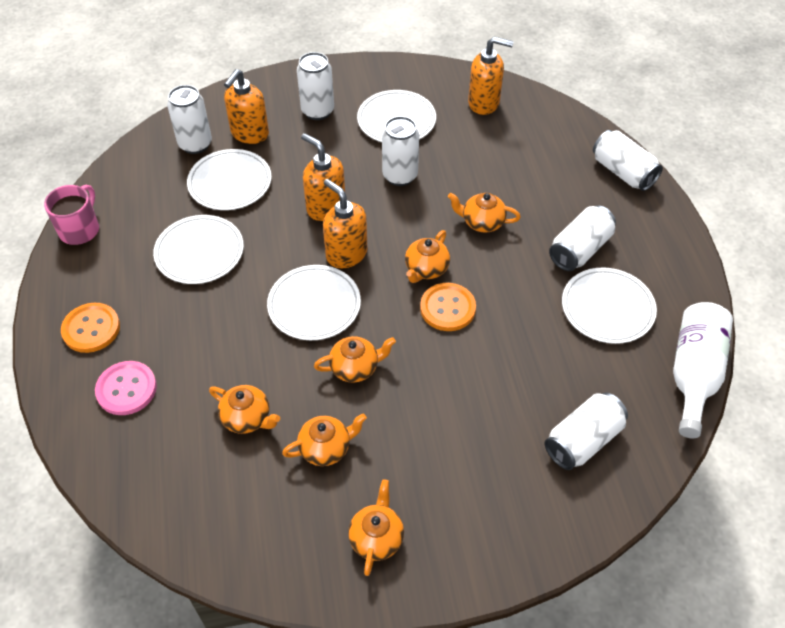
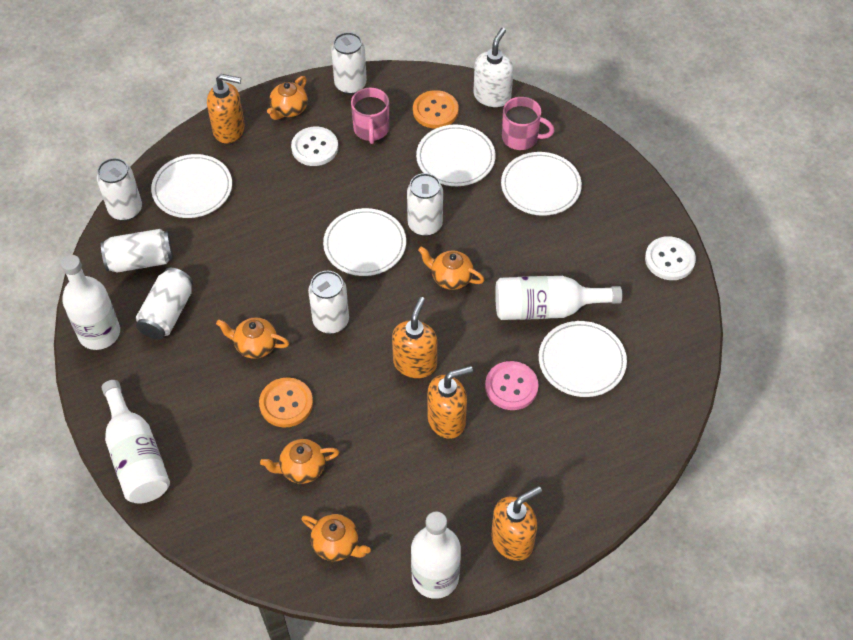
orange teapot: [209,385,280,434] [282,414,367,466] [314,336,396,383] [348,479,404,576] [405,230,450,283] [448,193,521,233] = 6 -> [216,318,289,359] [260,439,339,484] [267,76,308,120] [301,514,371,561] [418,246,484,290] = 5
pink mug: [44,185,99,245] = 1 -> [351,88,389,144] [502,97,555,150] = 2
white bottle: [673,302,733,438] = 1 -> [61,255,120,350] [102,380,170,503] [411,512,461,599] [495,276,622,320] = 4
white button: none = 0 -> [291,127,338,166] [645,236,696,280] = 2
white soap dispenser: none = 0 -> [473,28,514,107] = 1

